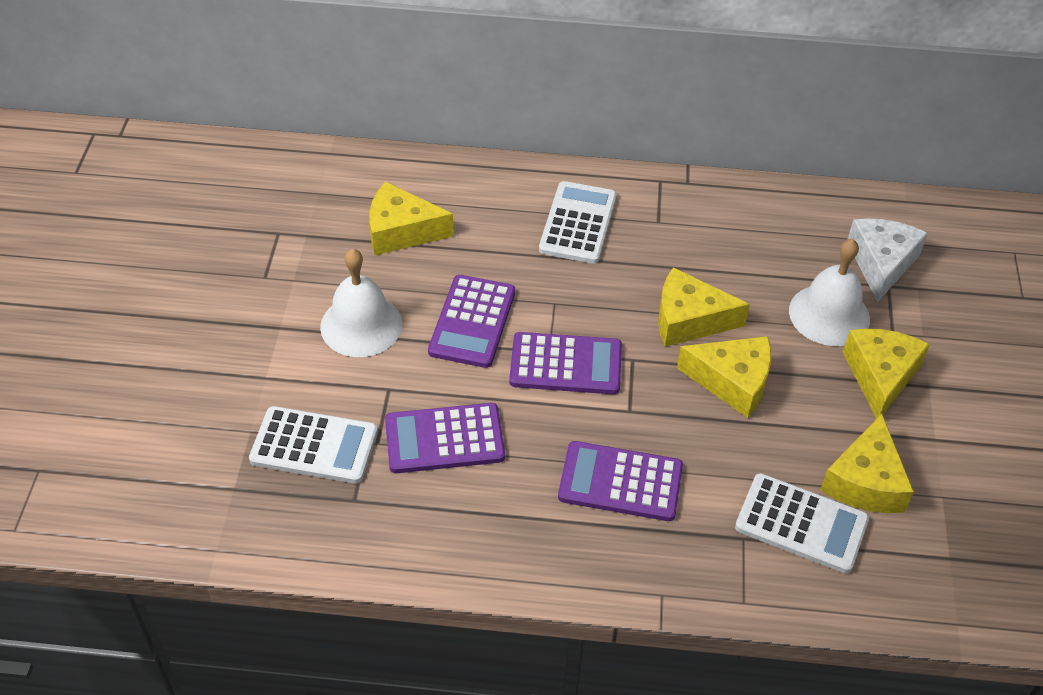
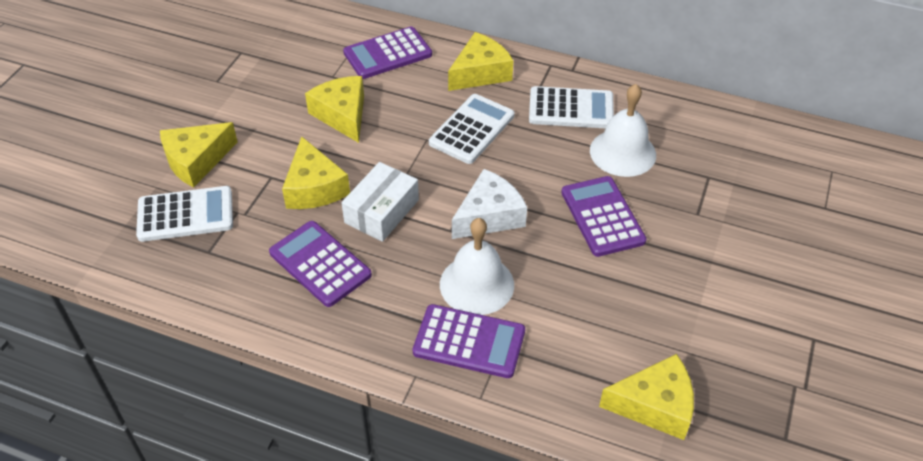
white box: none = 0 -> [341,162,419,242] = 1

